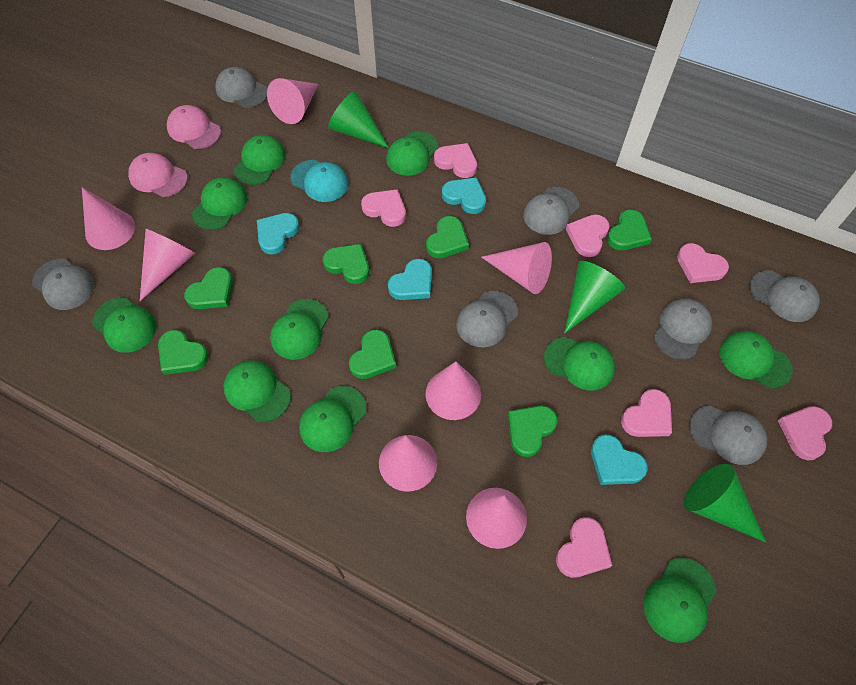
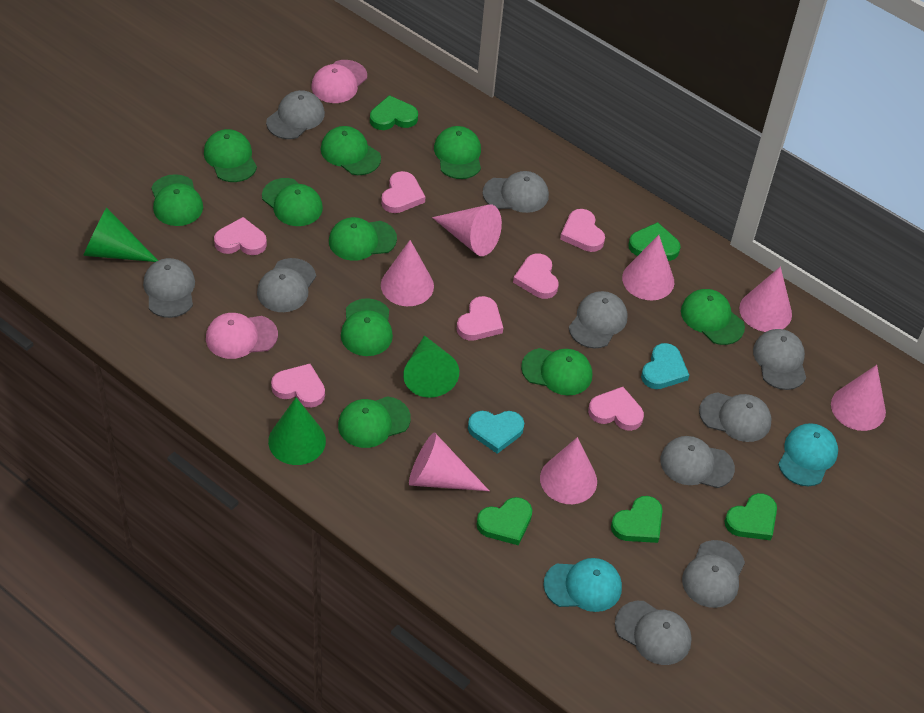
green heart: [158,330,209,375] [184,267,233,309] [323,244,369,284] [349,329,396,379] [426,216,469,258] [508,406,557,457] [607,210,652,250] = 7 -> [370,95,418,130] [476,497,532,546] [611,496,663,543] [628,222,681,261] [724,493,777,540] = 5
grey cap: [32,259,95,310] [215,67,267,108] [456,291,518,347] [523,187,579,235] [654,298,712,359] [689,405,767,465] [750,270,820,322] = 7 -> [143,258,195,318] [257,258,316,312] [266,90,325,139] [483,171,549,213] [569,291,627,348] [615,601,692,665] [660,436,735,488] [682,540,745,608] [699,392,772,442] [753,329,806,390] = 10
turquoise cap: [290,160,349,202] = 1 -> [543,558,622,612] [778,423,838,486] = 2
turquoise heart: [257,213,299,254] [388,259,432,300] [442,177,486,214] [591,434,648,485] = 4 -> [468,411,524,454] [641,343,689,389] = 2

